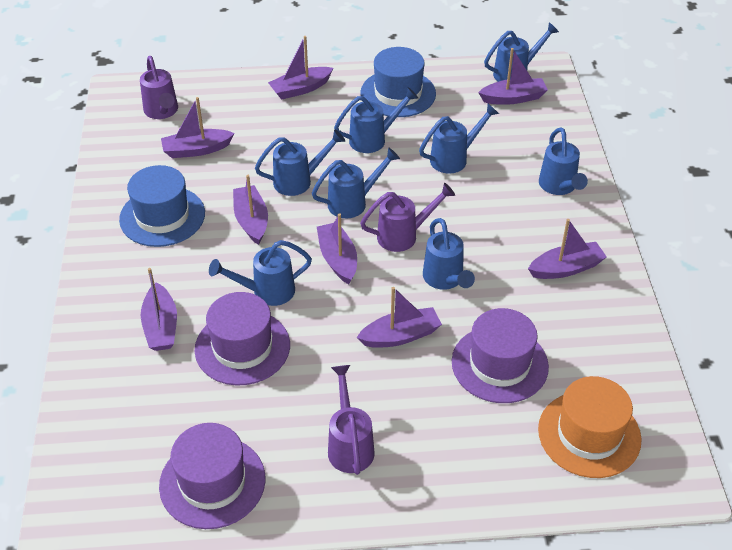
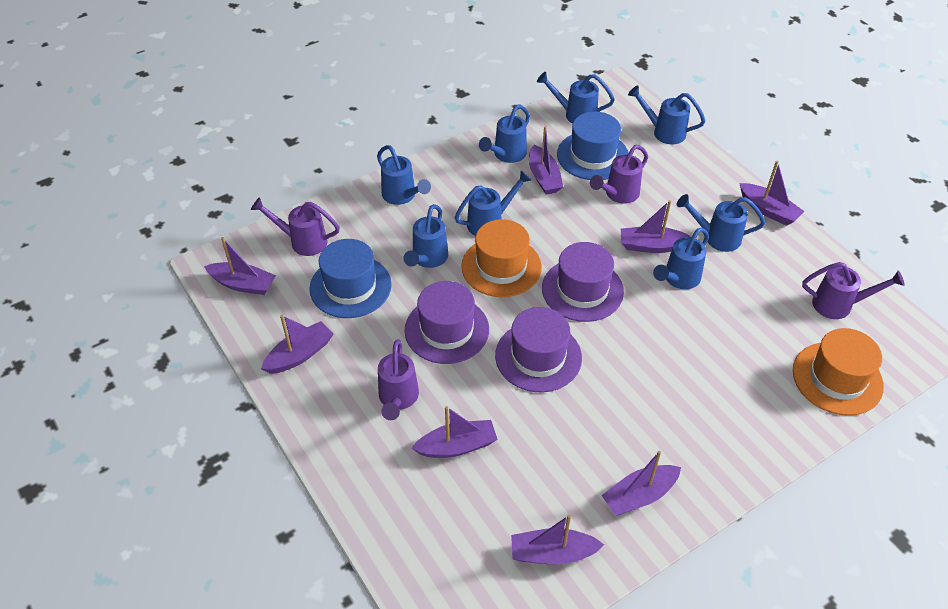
orange hat: [538,376,642,478] = 1 -> [461,219,542,297] [793,328,884,416] = 2
purple watering can: [140,56,178,119] [328,365,375,475] [360,183,455,252] = 3 -> [251,197,340,256] [378,340,419,420] [590,145,648,204] [802,262,905,319] = 4

